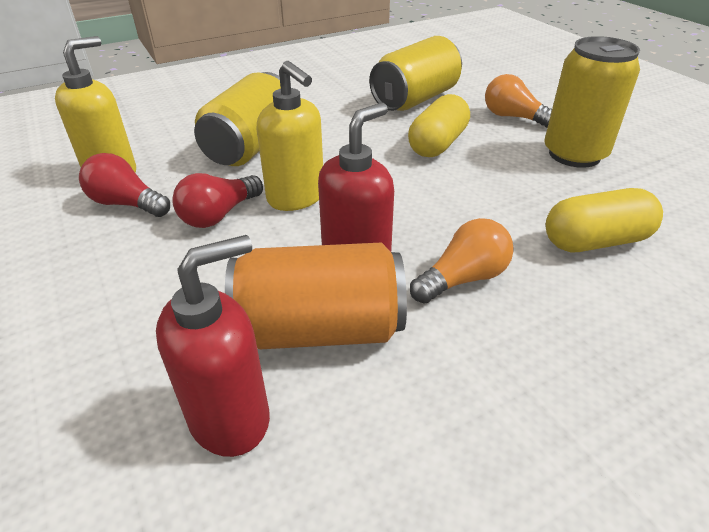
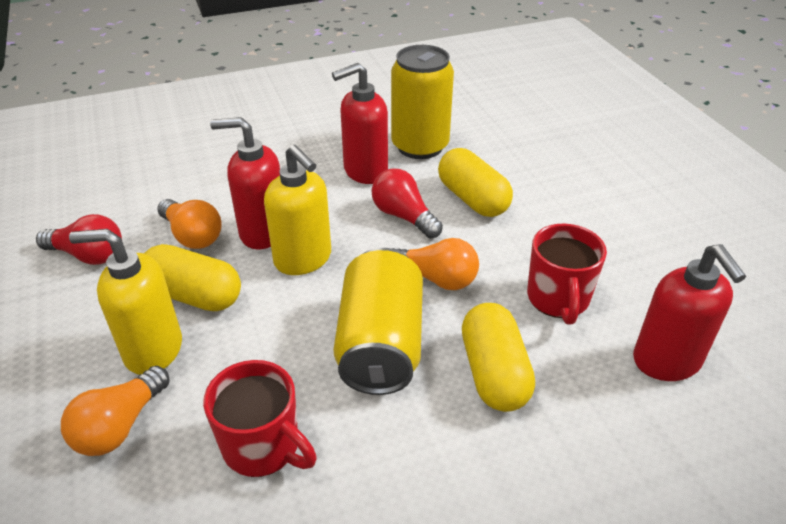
orange can: [225,243,407,349] = 1 -> none = 0
orange light bulb: [410,218,514,304] [485,74,552,128] = 2 -> [61,366,170,456] [157,199,222,249] [392,238,479,290] = 3
red mug: none = 0 -> [203,360,317,477] [527,224,607,325] = 2
red soap dispenser: [156,235,270,457] [318,103,394,252] = 2 -> [210,117,280,249] [332,63,388,184] [633,244,746,381] = 3
yellow can: [194,72,281,166] [369,36,462,111] [544,36,640,168] = 3 -> [334,248,423,395] [391,45,454,159] = 2
yellow capsule: [408,94,470,157] [546,188,663,252] = 2 -> [144,244,241,311] [438,148,513,217] [462,303,535,412] = 3

